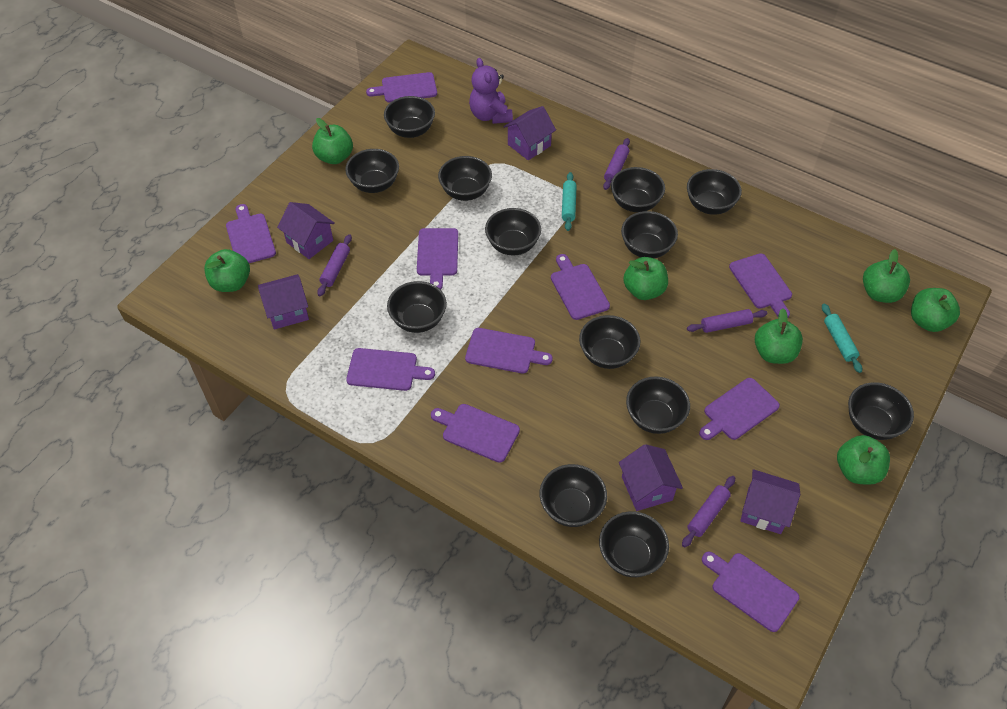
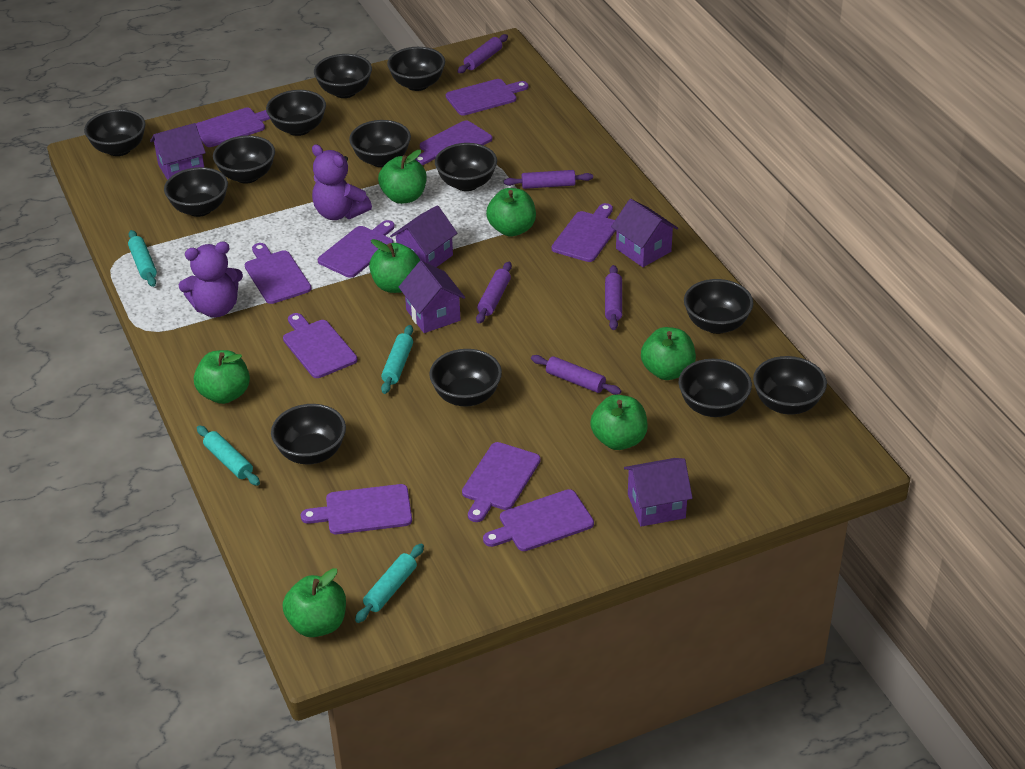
purple rolling pin: [317,234,352,296] [603,138,630,190] [682,476,735,547] [687,309,767,333] = 4 -> [458,34,508,73] [476,262,512,324] [504,170,593,189] [531,355,621,395] [605,265,622,330] = 5
purple teddy bear: [469,58,513,124] = 1 -> [179,241,243,317] [312,144,372,220] = 2
turquoise rolling pin: [562,172,577,231] [822,303,862,373] = 2 -> [128,230,157,287] [197,425,260,486] [355,544,424,623] [381,325,413,394] = 4

